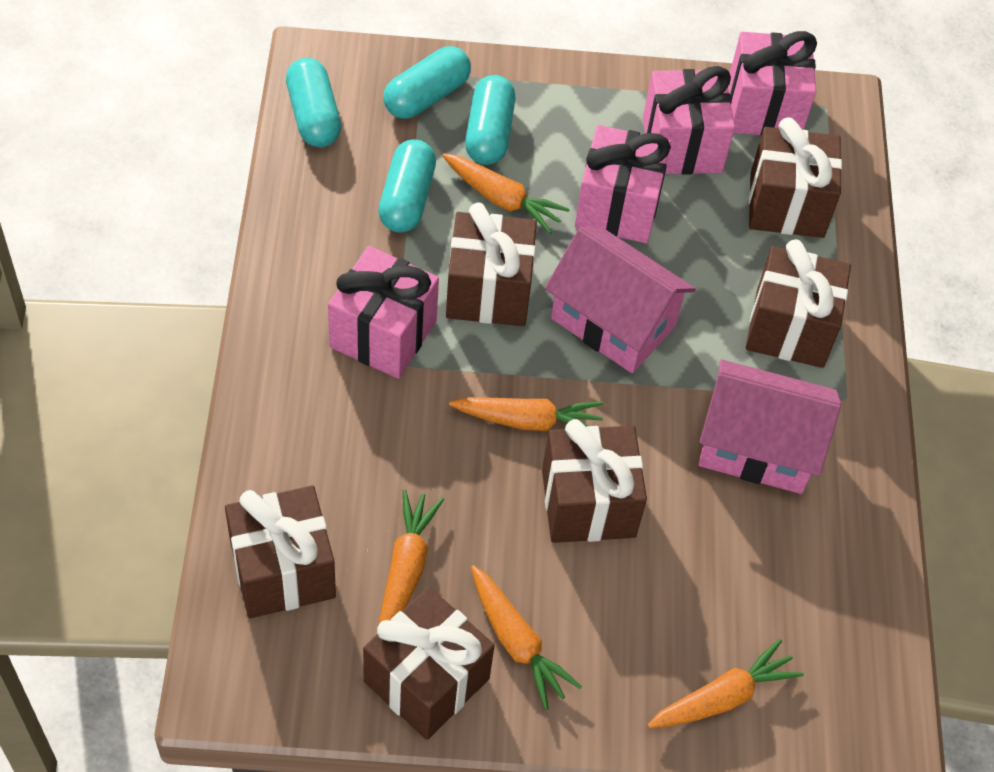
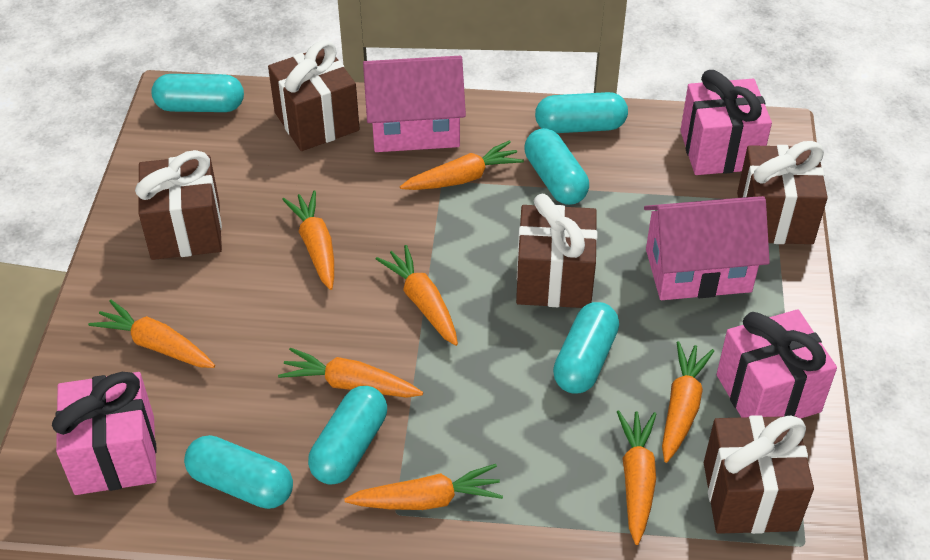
brown gift: [225,485,336,618] [363,587,495,740] [446,202,537,326] [542,419,647,543] [746,239,851,368] [749,117,842,238] = 6 -> [135,150,222,260] [268,40,360,151] [516,194,597,308] [704,415,814,534] [737,141,828,244] = 5
orange carrot: [379,489,444,623] [442,153,570,234] [449,397,604,431] [471,565,582,710] [647,639,804,728] = 5 -> [88,300,215,368] [278,347,423,398] [282,191,334,290] [344,464,503,510] [376,245,458,346] [400,140,524,190] [617,410,656,545] [662,341,714,463] = 8
pink gift: [328,246,439,379] [575,125,671,243] [643,66,735,175] [729,31,817,135] = 4 -> [52,372,157,495] [680,70,772,175] [717,309,837,419] = 3
turquoise capsule: [286,58,341,147] [378,139,436,233] [383,46,471,119] [465,75,515,165] = 4 -> [151,74,244,112] [184,435,293,509] [308,386,387,485] [524,128,589,205] [535,92,628,133] [553,302,619,394] = 6

